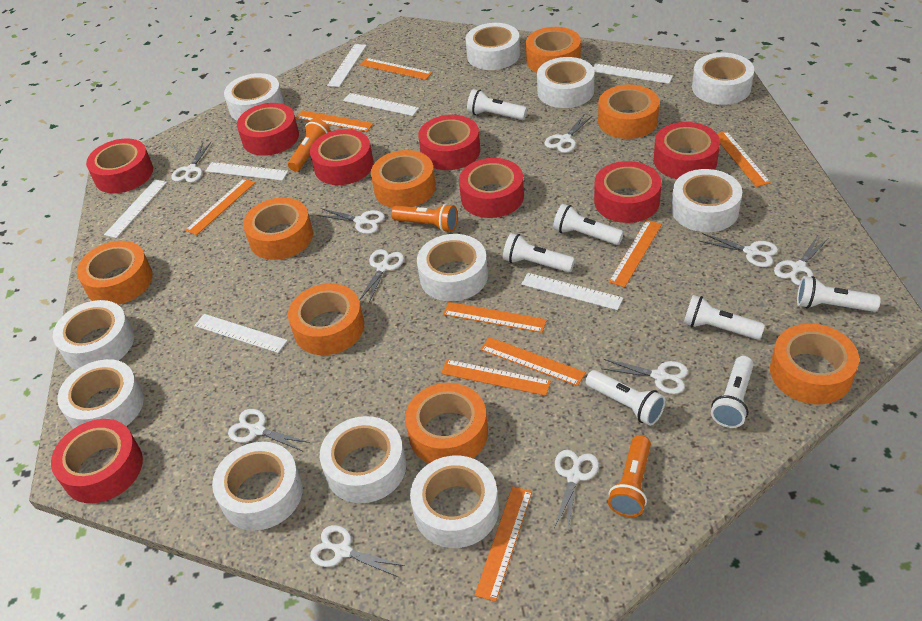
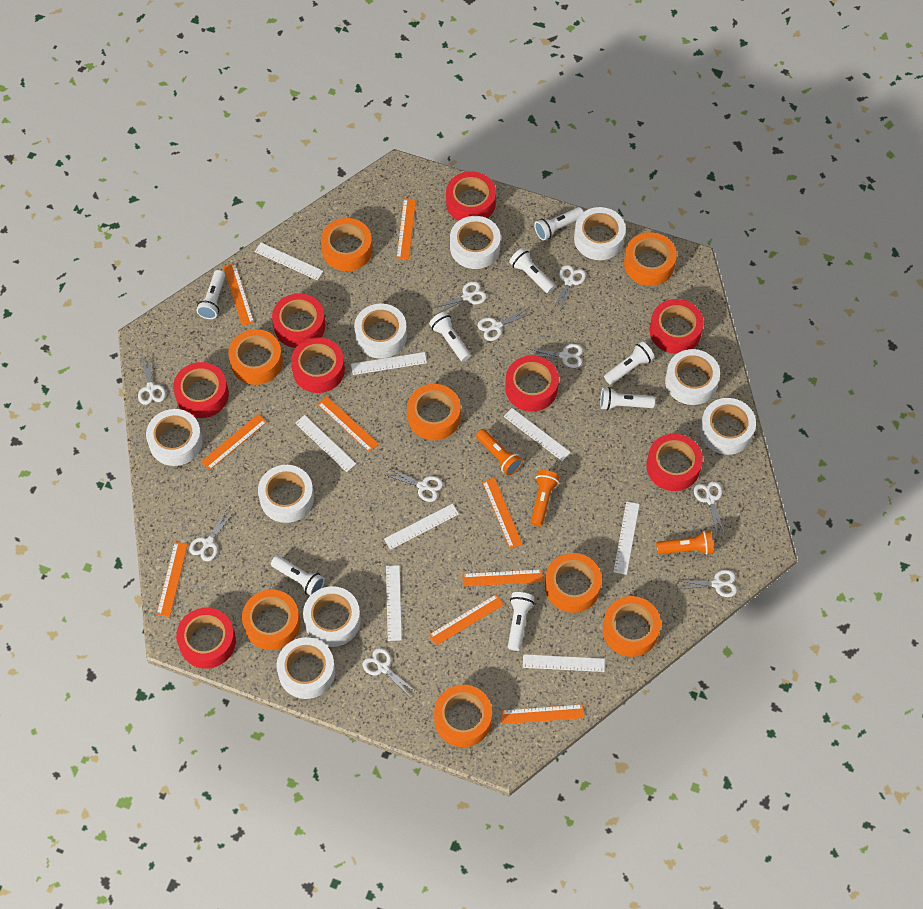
white flashlight: [467,89,527,120] [503,233,575,272] [553,204,624,245] [586,370,666,426] [684,295,765,340] [711,356,754,428] [797,276,881,312] = 7 -> [196,270,225,319] [271,556,325,596] [429,312,471,362] [508,592,534,651] [509,248,555,294] [534,207,583,241] [600,387,655,410] [604,341,654,385] = 8
white ruler: [104,179,167,238] [194,314,288,353] [205,162,288,181] [327,44,367,87] [343,93,419,116] [521,273,623,310] [593,64,673,84] = 7 -> [255,243,323,280] [295,415,356,472] [351,352,427,375] [384,504,459,550] [386,565,402,641] [504,408,571,461] [523,654,605,672] [613,501,640,575] = 8
white tape: [53,300,134,370] [57,359,144,429] [212,442,303,531] [224,73,284,121] [320,416,406,503] [410,456,499,548] [417,234,488,301] [466,23,520,70] [537,57,595,108] [671,169,742,232] [692,53,754,105] = 11 -> [146,409,203,466] [258,465,314,523] [277,637,335,699] [303,586,361,647] [354,303,407,358] [450,216,501,269] [574,207,626,260] [665,349,720,405] [700,398,756,455] = 9

